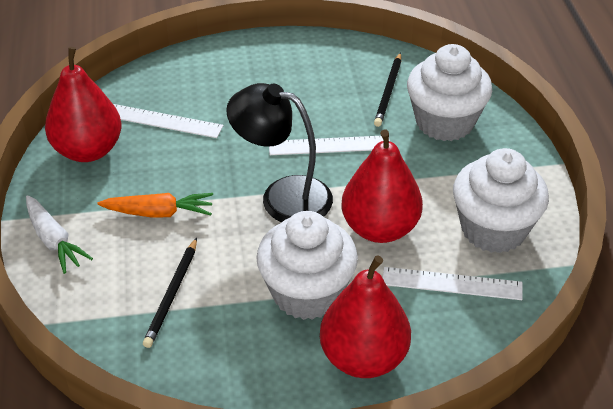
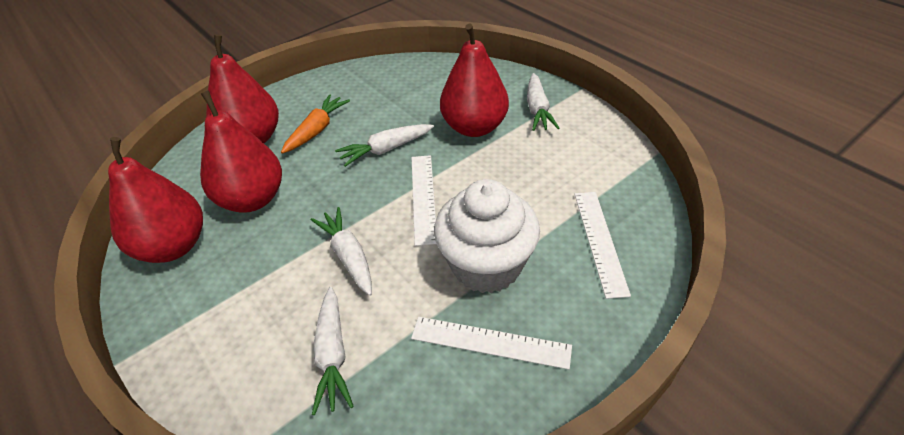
black lamp: [226,83,333,222] = 1 -> none = 0
black pencil: [143,238,197,348] [374,52,401,127] = 2 -> none = 0
red pear: [45,47,122,162] [320,255,411,378] [341,129,423,243] = 3 -> [108,137,203,263] [200,90,282,213] [206,35,279,143] [440,24,509,137] = 4
white carrot: [26,195,93,274] = 1 -> [311,207,372,296] [312,287,354,415] [335,124,434,167] [527,73,559,131] = 4
white cupcake: [256,211,358,320] [407,44,492,141] [453,148,549,253] = 3 -> [434,179,540,293] = 1

